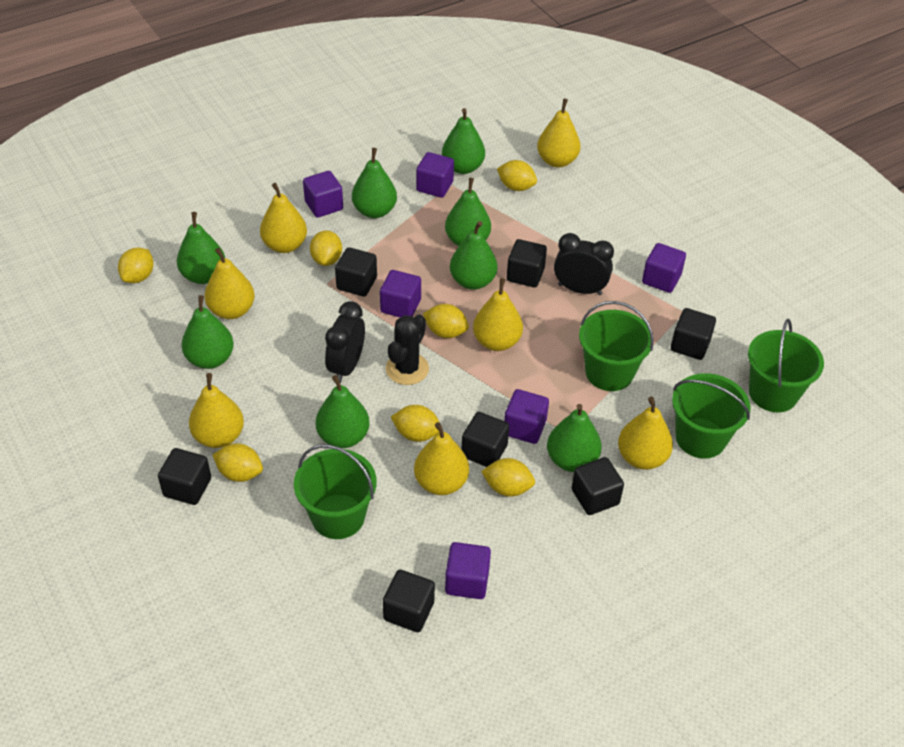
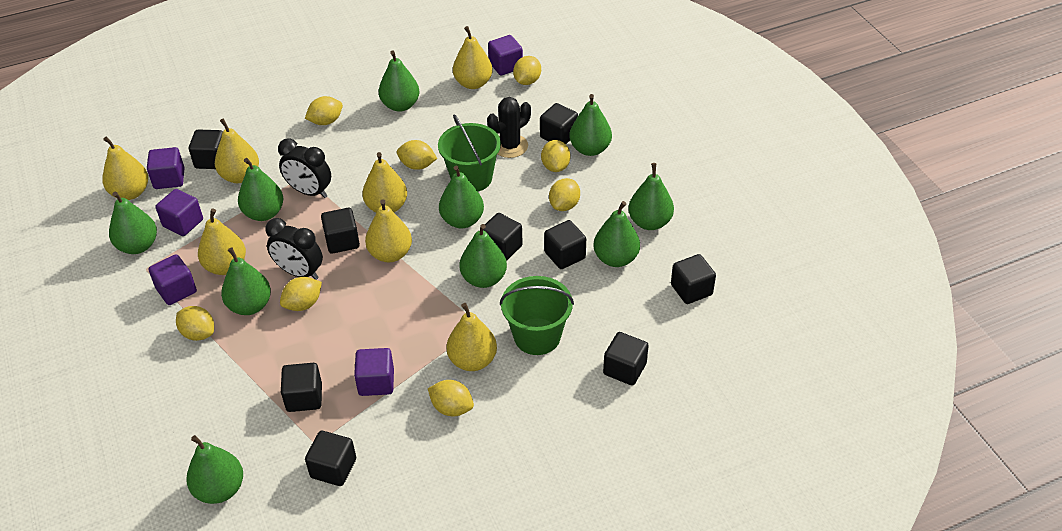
black cube: [158,448,211,505] [335,247,377,297] [383,570,435,632] [461,412,509,467] [507,239,547,287] [572,457,624,515] [671,308,716,360] = 7 -> [189,130,223,169] [281,363,322,412] [305,431,356,486] [321,208,360,254] [483,213,523,261] [540,103,578,144] [544,220,586,269] [603,332,649,385] [671,254,716,304] = 9
green bucket: [294,444,377,539] [579,301,654,391] [672,373,750,459] [748,319,824,412] = 4 -> [438,115,501,192] [500,276,574,355] = 2
green pear: [177,212,225,284] [181,295,234,369] [316,375,369,448] [352,148,397,218] [442,108,485,174] [445,178,491,246] [450,221,497,290] [547,404,602,472] = 8 -> [109,191,157,254] [186,435,243,504] [221,247,271,315] [238,158,283,221] [379,51,420,112] [439,166,484,228] [460,224,507,288] [569,94,612,156] [593,201,640,267] [628,163,674,230] = 10
purple cube: [303,171,343,218] [380,270,421,318] [416,152,454,198] [445,542,491,599] [504,389,549,444] [642,243,686,293] = 6 -> [147,147,185,189] [148,254,197,305] [155,189,203,236] [354,348,394,396] [488,35,523,75] = 5
yellow lemon: [118,248,154,283] [213,443,263,482] [310,230,342,266] [391,405,439,442] [423,304,469,338] [481,458,535,497] [497,160,537,191] = 7 -> [176,306,214,341] [280,277,322,311] [305,96,343,125] [397,140,437,170] [428,380,474,416] [513,56,541,85] [541,140,571,172] [549,178,580,211] = 8

